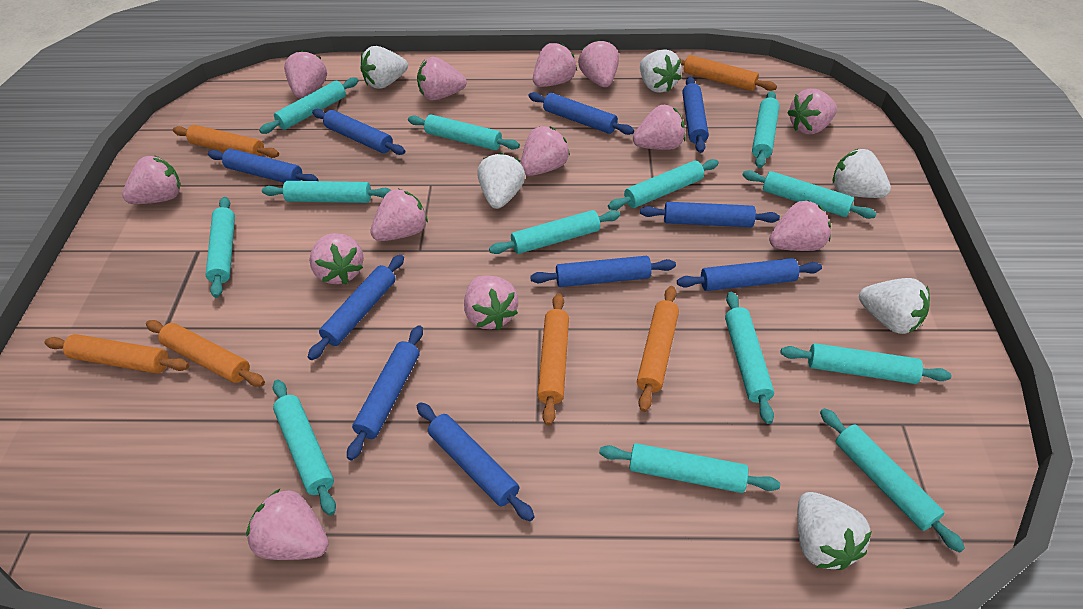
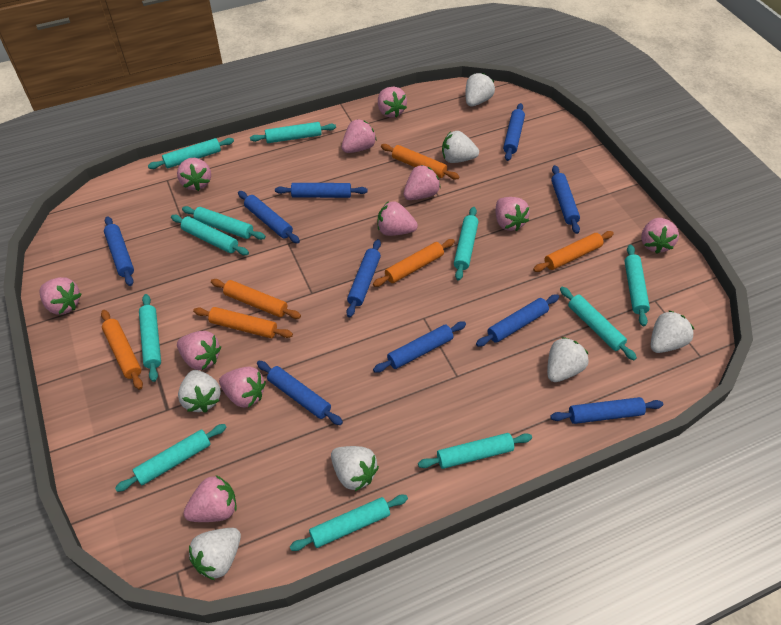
pink strawberry: [122,155,180,204] [246,488,329,560] [284,50,327,99] [309,233,364,284] [370,188,428,241] [417,57,466,100] [464,275,518,330] [521,126,570,176] [533,43,577,87] [578,39,619,87] [633,105,686,150] [769,200,831,251] [787,89,837,135] = 13 -> [40,277,82,315] [177,158,211,191] [177,331,221,370] [184,475,237,522] [219,367,266,408] [342,119,377,153] [377,201,418,236] [378,87,407,118] [404,165,440,200] [496,197,530,231] [641,218,679,254] = 11
turquoise rolling pin: [205,197,235,298] [259,78,358,134] [262,181,391,203] [273,379,336,516] [408,115,520,150] [489,210,620,254] [599,443,780,493] [608,159,719,210] [725,292,774,424] [742,170,877,219] [752,91,779,168] [780,343,952,384] [820,408,965,553] = 13 -> [115,424,227,492] [139,294,161,382] [148,138,234,169] [171,215,249,255] [182,206,266,240] [250,122,336,143] [290,495,408,551] [418,433,532,469] [454,207,478,280] [560,287,637,360] [624,244,650,326] = 11
white strawberry: [360,46,408,89] [477,153,525,209] [640,49,682,93] [797,492,872,570] [833,148,891,198] [859,278,930,334] = 6 -> [178,370,221,413] [189,528,241,580] [331,446,379,491] [442,131,479,163] [465,73,495,106] [547,337,589,382] [651,310,695,353] = 7

